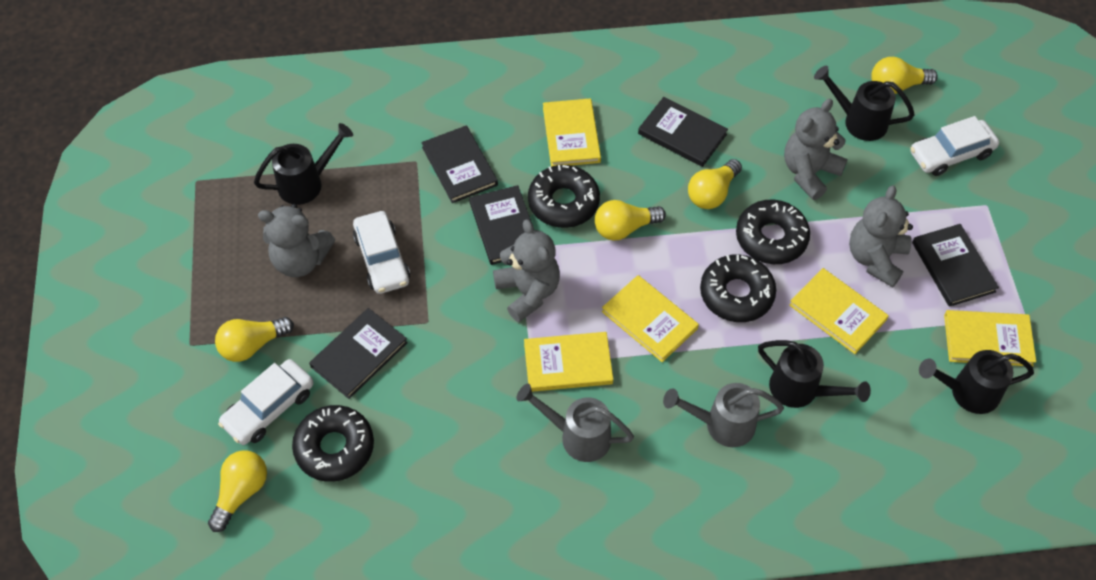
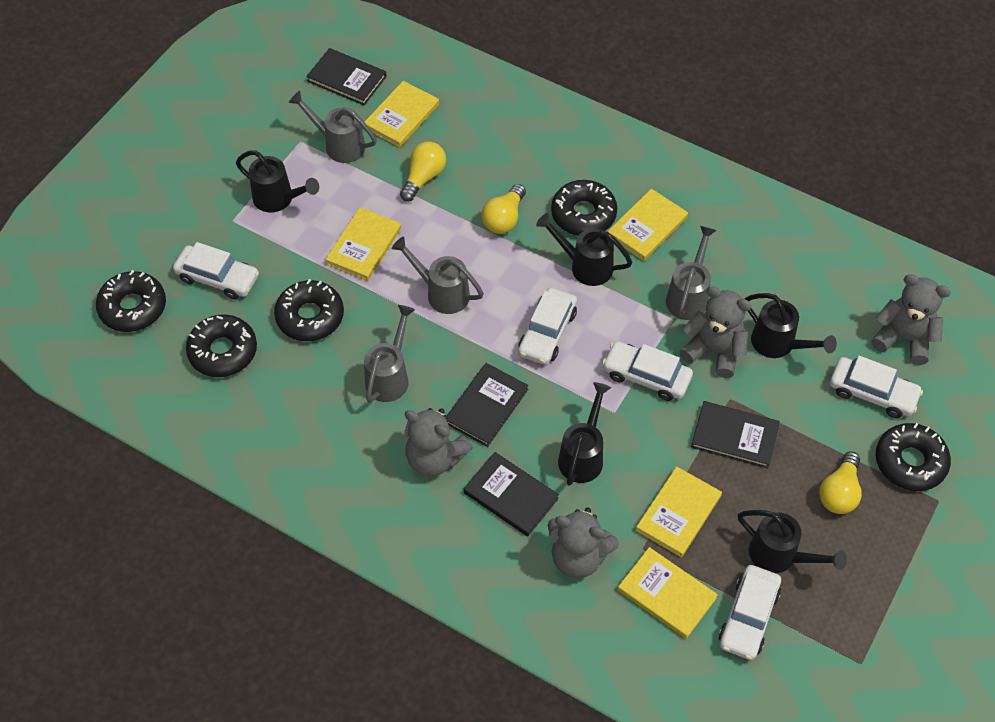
black book: [309,308,408,399] [421,126,498,203] [469,185,532,265] [638,97,728,167] [912,224,999,307] = 5 -> [306,48,387,105] [447,363,528,447] [464,452,559,536] [691,401,780,469] = 4
black donut: [292,405,374,482] [528,165,600,228] [700,255,776,322] [736,200,810,264] = 4 -> [96,270,166,332] [186,315,257,377] [274,279,344,341] [551,180,617,236] [876,423,951,491] = 5
black watering can: [254,123,353,205] [758,340,871,408] [814,66,915,141] [919,350,1034,414] = 4 -> [236,150,319,213] [536,213,632,286] [558,382,611,486] [738,510,847,573] [745,293,837,358] = 5
grey watering can: [516,383,634,462] [663,383,784,447] = 2 -> [289,91,377,163] [364,305,415,403] [392,236,484,314] [666,226,717,320] = 4
white car: [218,359,314,445] [353,211,410,294] [910,116,999,176] = 3 -> [173,242,259,300] [518,287,577,365] [602,341,693,401] [719,565,781,660] [830,356,923,418] = 5
yellow light bulb: [208,450,267,532] [215,317,294,362] [595,200,666,241] [688,159,742,209] [871,57,938,94] = 5 -> [400,141,446,202] [482,184,526,234] [819,451,862,514] = 3

